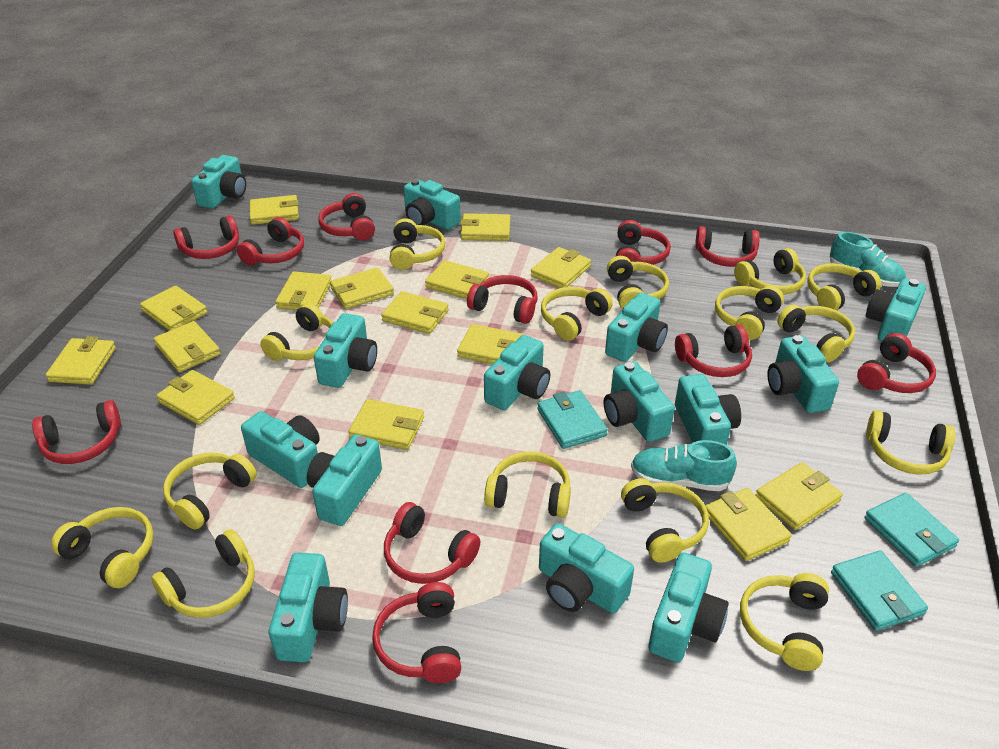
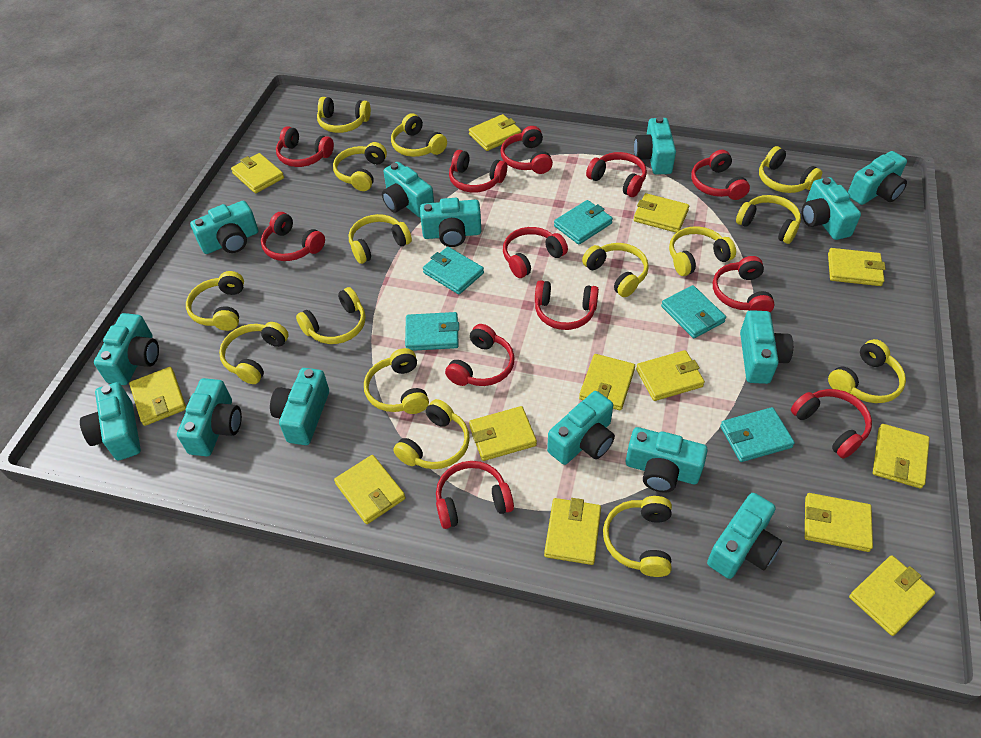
red headphones: [32,400,121,464] [173,215,239,259] [237,217,304,265] [318,193,375,240] [372,582,461,683] [384,502,480,584] [467,275,537,324] [616,220,671,265] [675,325,752,377] [695,226,760,267] [857,333,936,393] = 11 -> [261,212,325,261] [276,126,334,167] [436,461,514,529] [445,324,515,386] [449,150,507,193] [501,126,553,174] [503,227,568,278] [535,280,599,330] [586,152,647,197] [691,150,750,200] [713,256,775,312] [791,389,872,459] = 12
turquoise shoe: [631,440,737,491] [830,232,906,287] = 2 -> none = 0
turquoise wallet: [537,390,608,449] [831,550,928,631] [864,493,959,567] = 3 -> [405,312,459,351] [423,247,484,294] [554,200,613,245] [661,285,726,338] [720,407,795,462] = 5
yellow wallet: [46,336,116,385] [140,286,207,331] [154,321,220,372] [156,370,235,425] [250,195,299,225] [275,271,331,310] [330,267,394,309] [349,399,424,450] [381,291,449,334] [425,260,489,299] [457,324,524,364] [460,213,510,241] [531,247,591,288] [705,488,792,561] [756,462,843,530] = 15 -> [129,367,186,426] [231,153,284,193] [334,455,406,524] [469,114,521,151] [469,406,537,461] [544,498,601,565] [579,354,635,410] [634,193,689,233] [636,350,705,401] [805,493,873,552] [828,248,886,286] [849,555,935,636] [873,424,930,489] = 13

